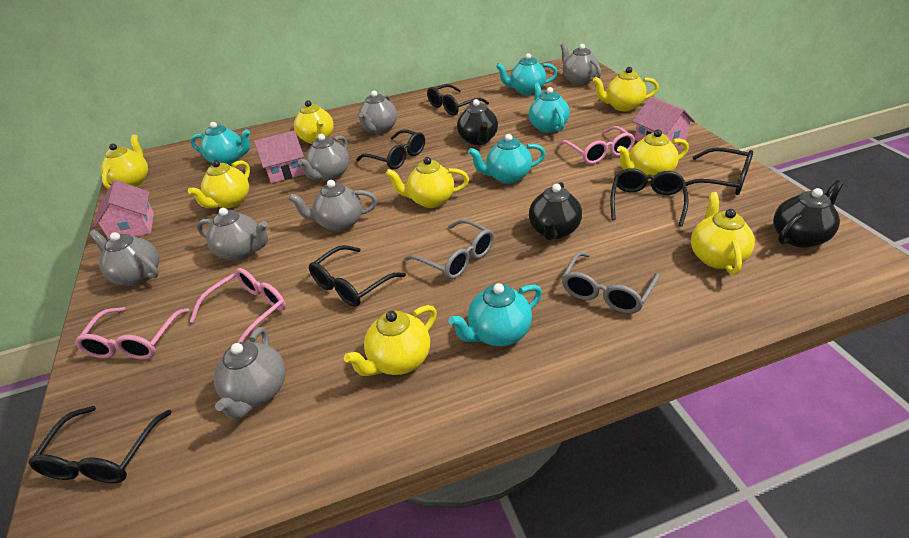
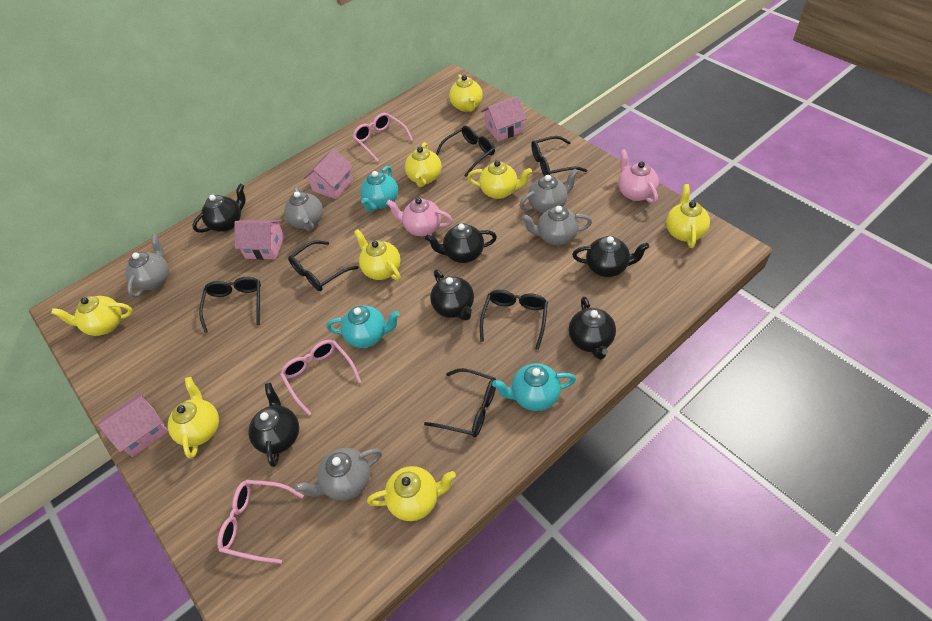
black teapot: [457,99,498,145] [529,182,582,240] [774,180,844,248] = 3 -> [192,184,246,233] [248,383,299,467] [425,223,497,263] [430,270,474,321] [569,297,616,360] [572,236,649,277] = 6
grey glasses: [404,219,494,279] [562,252,660,314] = 2 -> none = 0
grey teapot: [89,230,159,286] [197,208,268,261] [214,327,286,420] [289,180,377,232] [298,134,349,181] [359,91,397,134] [560,43,601,85] = 7 -> [125,234,169,298] [284,187,323,231] [295,448,382,501] [519,169,578,213] [521,206,592,245] = 5
pink house: [93,180,154,239] [254,130,305,183] [632,96,695,146] = 3 -> [98,392,169,457] [234,219,285,260] [304,149,353,199] [481,96,527,141] = 4
pink teapot: none = 0 -> [386,198,453,236] [618,149,659,204] = 2
turquoise teapot: [191,122,250,165] [448,283,542,346] [468,134,546,184] [496,53,558,95] [529,82,570,133] = 5 -> [326,306,400,348] [360,166,398,212] [492,363,576,411] = 3

